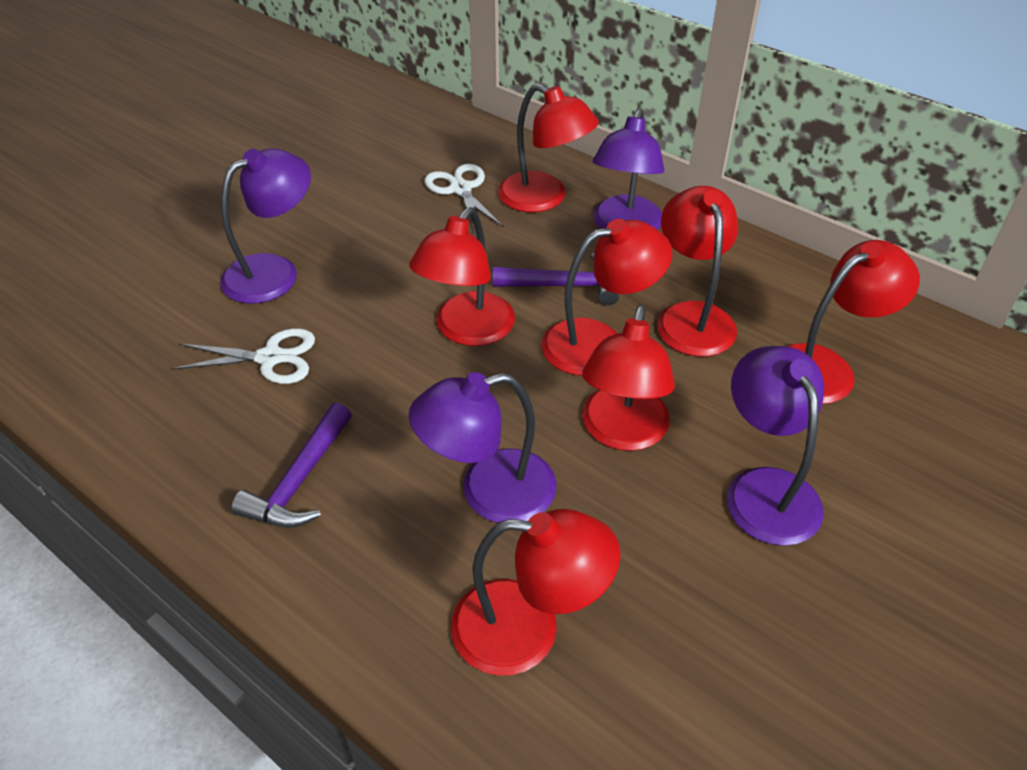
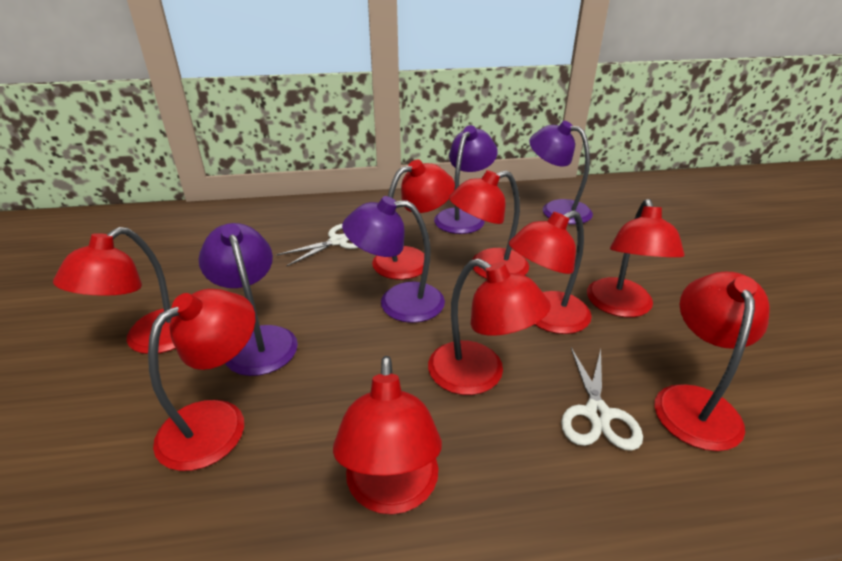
purple hammer: [231,403,352,528] [493,253,619,305] = 2 -> none = 0
red lamp: [409,207,515,346] [451,509,620,676] [498,84,599,212] [541,219,673,375] [582,305,675,451] [657,186,738,357] [787,240,920,404] = 7 -> [53,227,176,354] [148,289,255,471] [333,356,442,514] [372,160,455,280] [428,259,551,395] [449,170,529,279] [509,211,592,334] [587,199,684,317] [654,272,770,451] = 9

